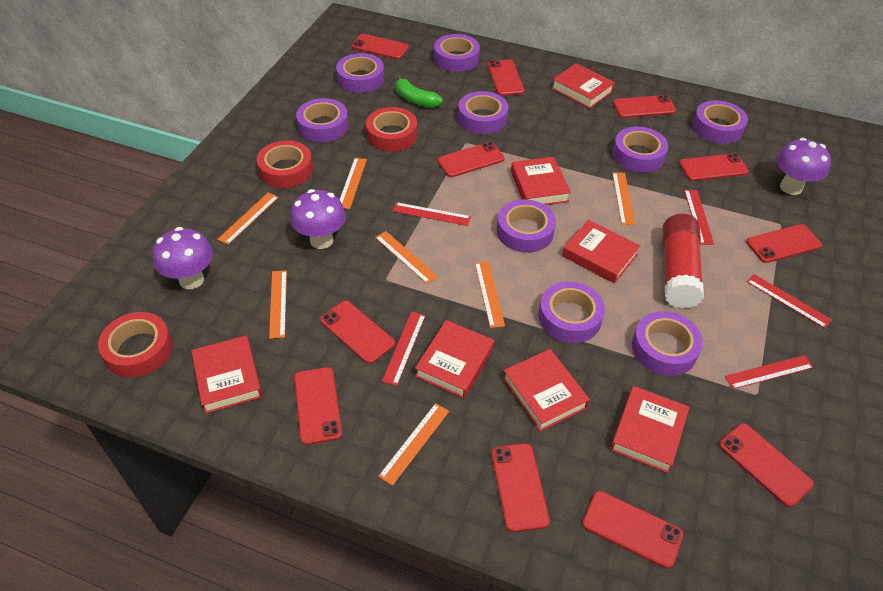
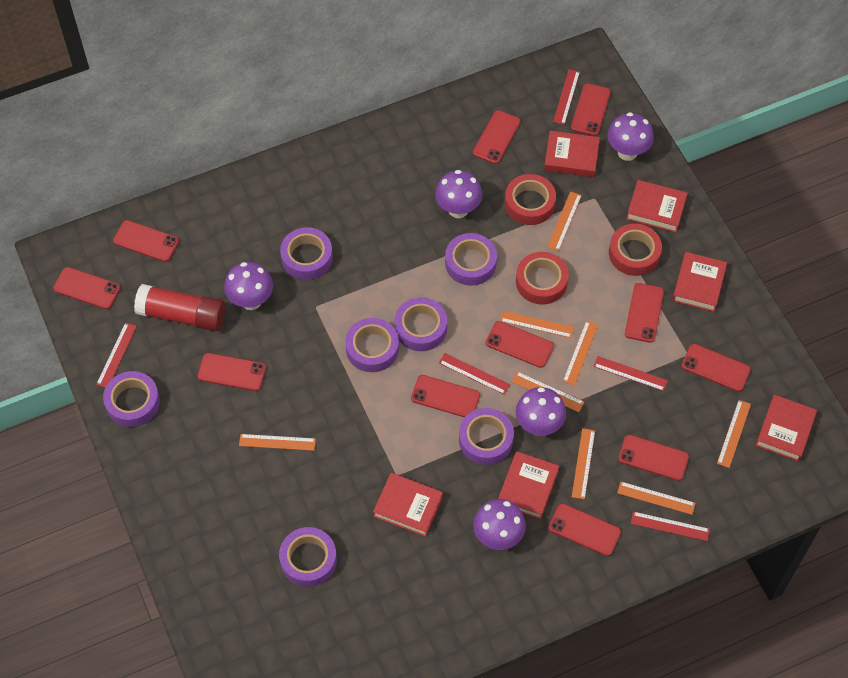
green banana: [396,75,442,108] = 1 -> none = 0
orange ruler: [217,192,279,245] [269,270,287,339] [340,158,367,209] [375,231,438,284] [378,403,449,486] [475,261,505,328] [612,172,635,225] = 7 -> [239,434,316,451] [500,311,574,338] [512,372,584,412] [547,191,582,251] [563,321,598,386] [572,428,595,500] [617,482,695,515] [717,400,751,468] = 8
purple mushroom: [153,227,213,289] [290,189,346,249] [776,138,831,195] = 3 -> [224,262,273,310] [435,170,483,218] [473,499,526,550] [516,387,566,436] [607,112,654,161] = 5
purple tape: [296,98,349,142] [336,53,384,93] [434,34,480,72] [458,91,508,134] [497,199,556,253] [538,281,605,343] [612,127,668,173] [632,311,703,376] [692,100,748,144] = 9 -> [103,371,160,427] [279,527,337,587] [280,227,333,280] [345,318,399,372] [395,297,447,351] [445,233,497,286] [459,408,514,465] = 7
red book: [191,335,263,414] [415,320,494,398] [503,349,590,432] [511,157,571,205] [552,63,615,108] [562,220,640,284] [610,386,690,473] = 7 -> [373,473,443,537] [498,451,559,520] [544,131,600,177] [626,180,688,232] [672,252,727,312] [756,395,817,462] = 6

